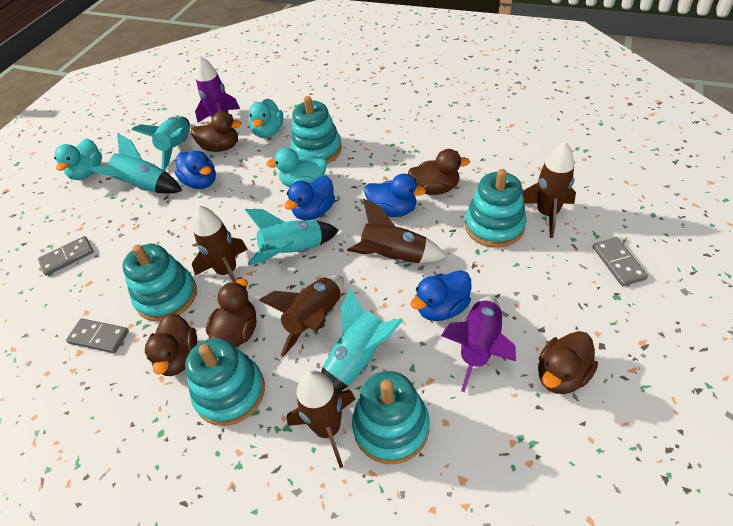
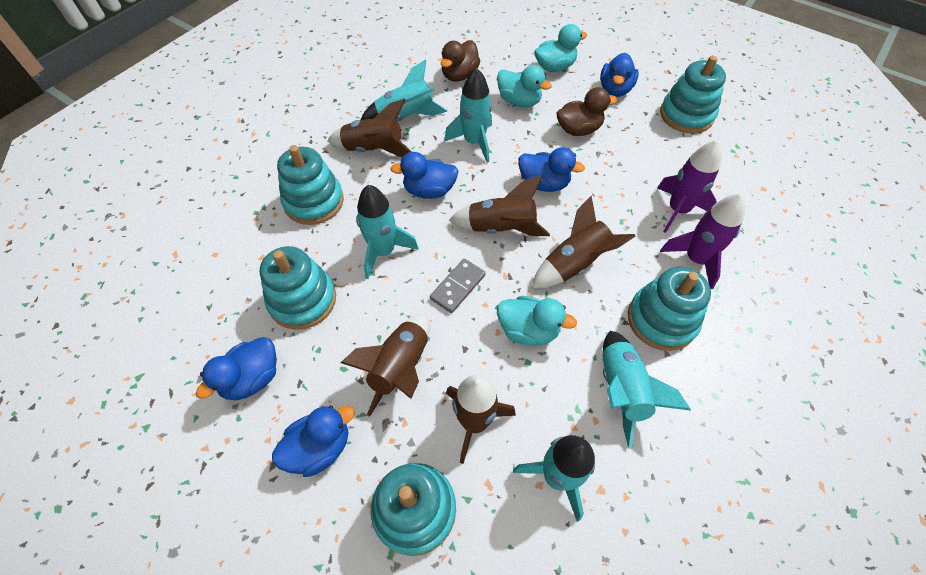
blue duck: [175,151,216,189] [285,176,335,220] [364,174,426,217] [410,270,471,321] = 4 -> [196,337,277,400] [272,405,355,477] [390,152,458,199] [518,147,585,192] [600,53,639,97] = 5
brown duck: [145,313,197,376] [191,111,242,152] [206,279,256,347] [408,149,470,195] [538,331,598,394] = 5 -> [441,40,480,82] [557,87,617,136] = 2
grey domino: [38,236,94,276] [66,318,129,353] [593,237,648,286] = 3 -> [430,259,486,313] = 1
turquoise rocket: [89,133,182,194] [132,116,190,170] [245,209,339,265] [321,288,403,392] = 4 -> [356,185,419,279] [361,59,447,121] [444,68,492,163] [513,435,595,522] [602,331,691,448] = 5

